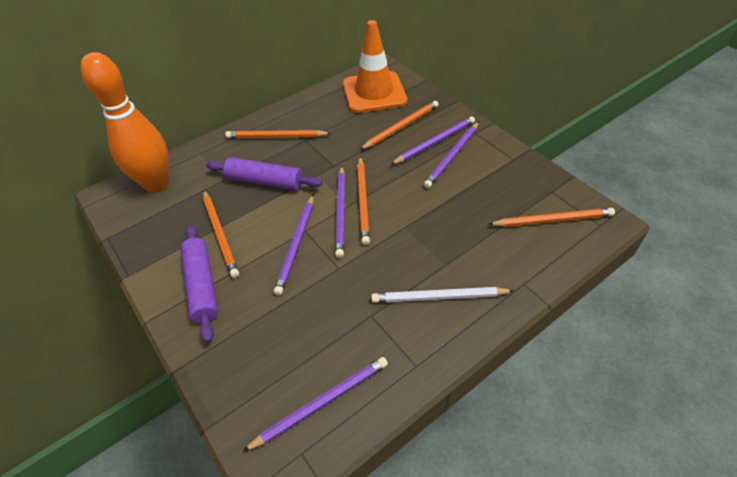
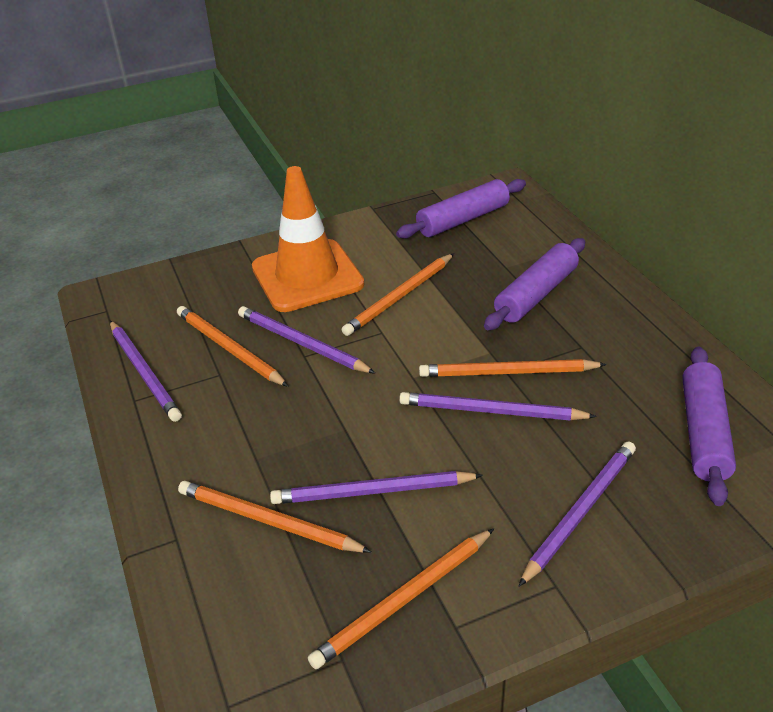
orange bowling pin: [81,52,169,193] = 1 -> none = 0
purple rolling pin: [180,225,218,343] [206,157,322,190] = 2 -> [396,179,526,239] [484,238,585,330] [682,347,736,506] = 3
white pencil: [371,287,514,303] = 1 -> none = 0

